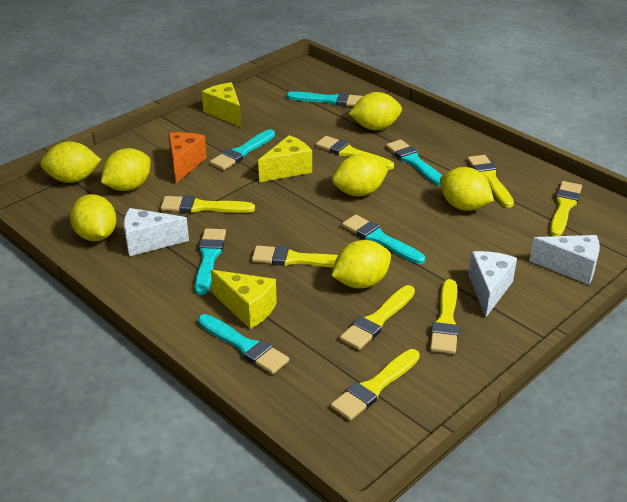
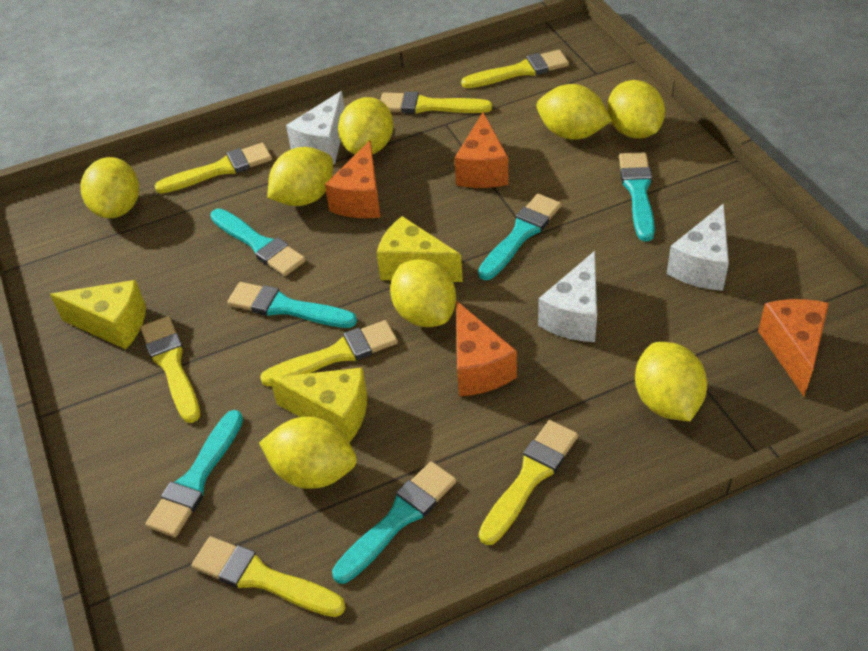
orange cheese: [168,132,207,183] = 1 -> [325,140,380,218] [455,113,508,188] [456,301,517,396] [758,299,829,396] = 4
yellow brush: [161,195,255,213] [252,245,338,268] [316,136,394,170] [331,349,420,421] [340,285,415,350] [430,279,459,354] [467,155,514,208] [550,181,582,236] = 8 -> [141,316,200,423] [155,143,272,193] [191,536,346,617] [260,320,398,386] [380,91,492,114] [461,50,569,88] [479,420,578,545] = 7
yellow lemon: [40,141,101,183] [70,194,116,241] [101,148,151,191] [332,154,389,196] [332,240,391,289] [349,92,402,130] [440,167,494,211] = 7 -> [81,157,139,218] [259,417,357,489] [267,147,333,206] [338,97,393,154] [390,259,456,327] [537,84,612,140] [607,80,665,139] [635,342,707,421] = 8

